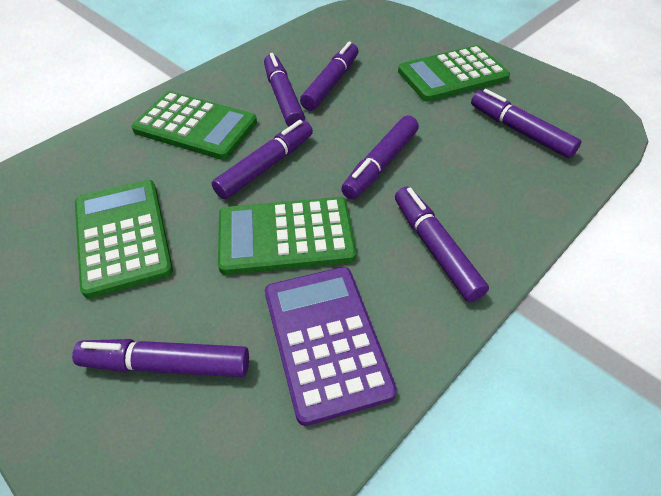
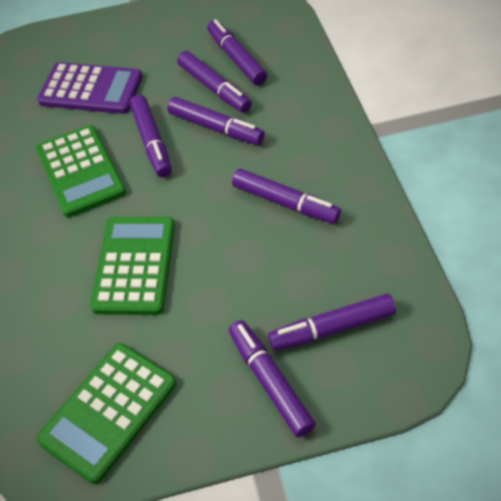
green calculator: [75,180,173,299] [132,91,257,160] [218,197,356,275] [398,45,510,102] = 4 -> [36,125,126,217] [37,343,176,484] [90,217,175,315] = 3

